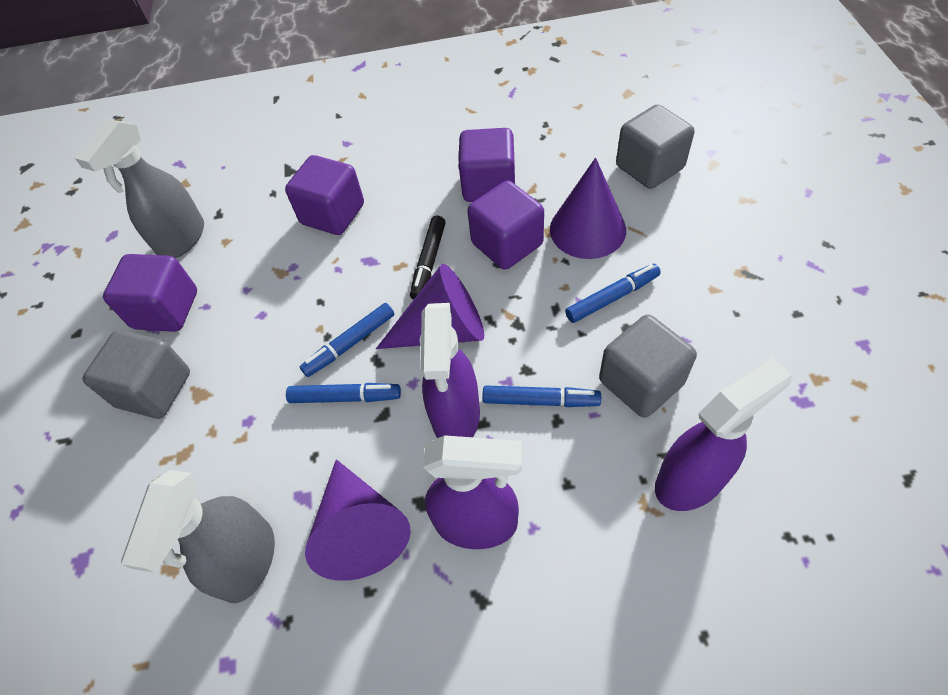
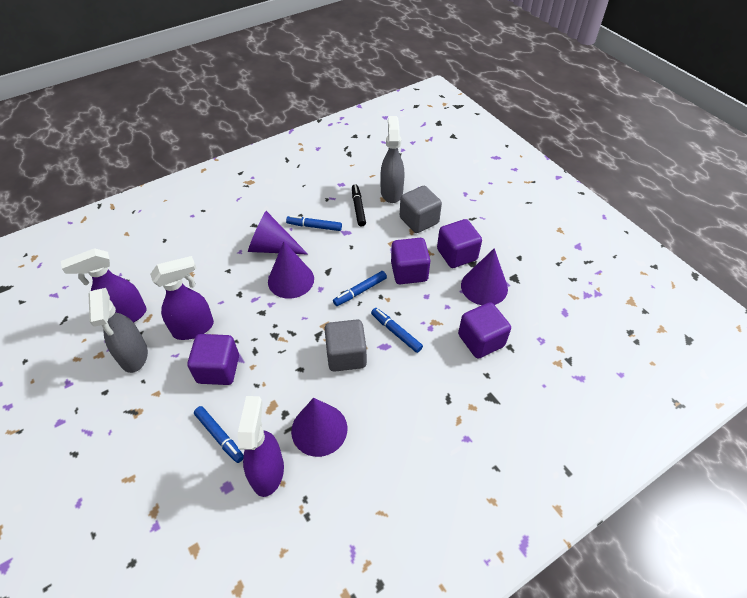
grey cube: [82,330,190,419] [599,315,697,418] [616,104,694,189] = 3 -> [324,320,367,372] [400,186,442,233] = 2
purple cone: [305,459,411,581] [376,264,484,349] [550,158,626,259] = 3 -> [248,211,308,255] [268,241,314,299] [291,398,347,457] [461,248,508,305] = 4

